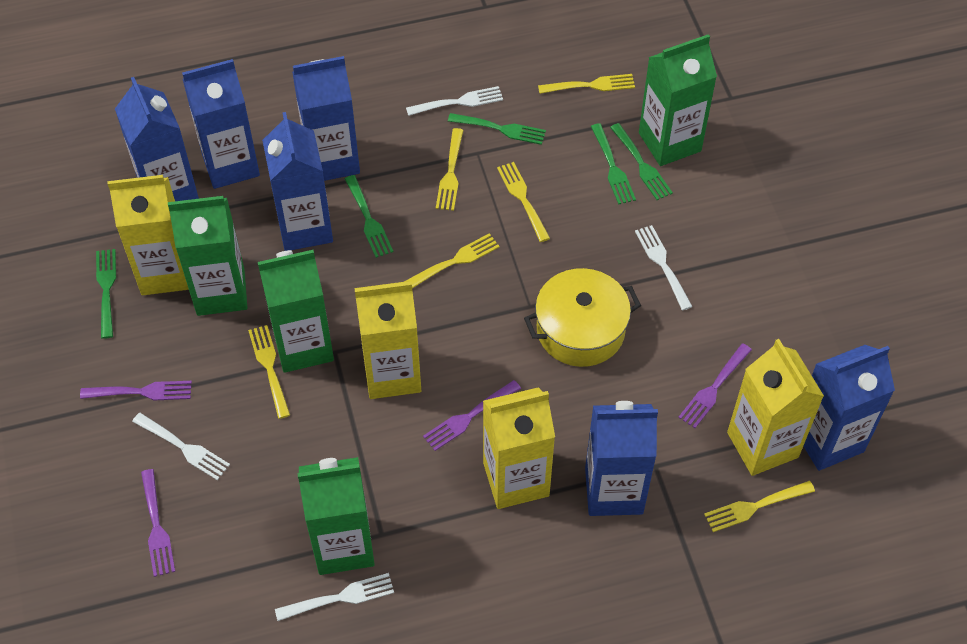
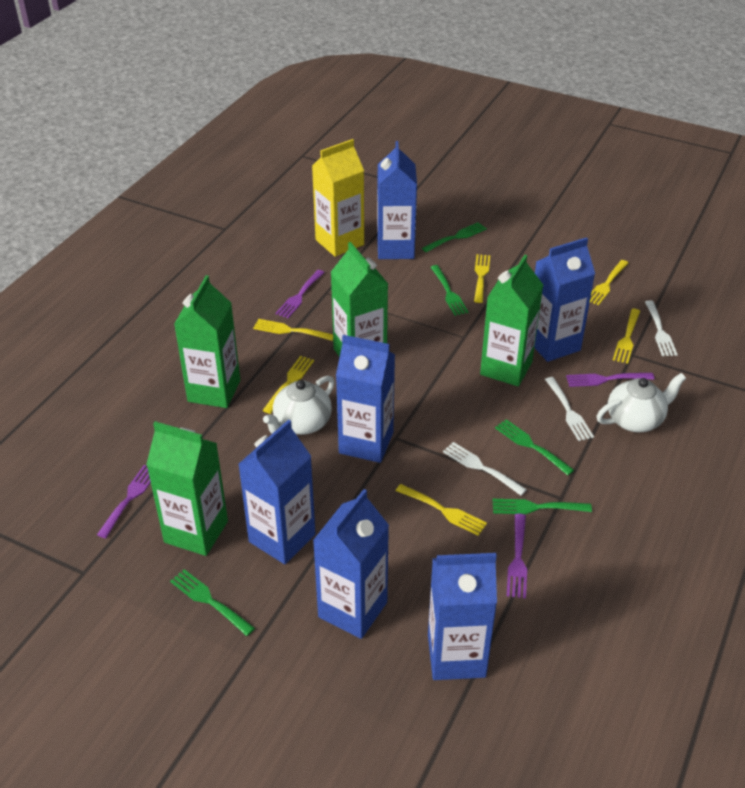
white fork: [132,413,230,480] [275,573,394,621] [406,86,503,116] [635,225,693,310] = 4 -> [443,442,527,496] [545,377,594,441] [645,300,678,356] = 3
white teapot: none = 0 -> [263,376,335,435] [597,373,686,432] = 2
yellow carton: [108,175,189,295] [355,281,421,399] [483,387,555,509] [727,339,824,476] = 4 -> [312,139,364,257] = 1
yellow pot: [524,268,641,367] = 1 -> none = 0

